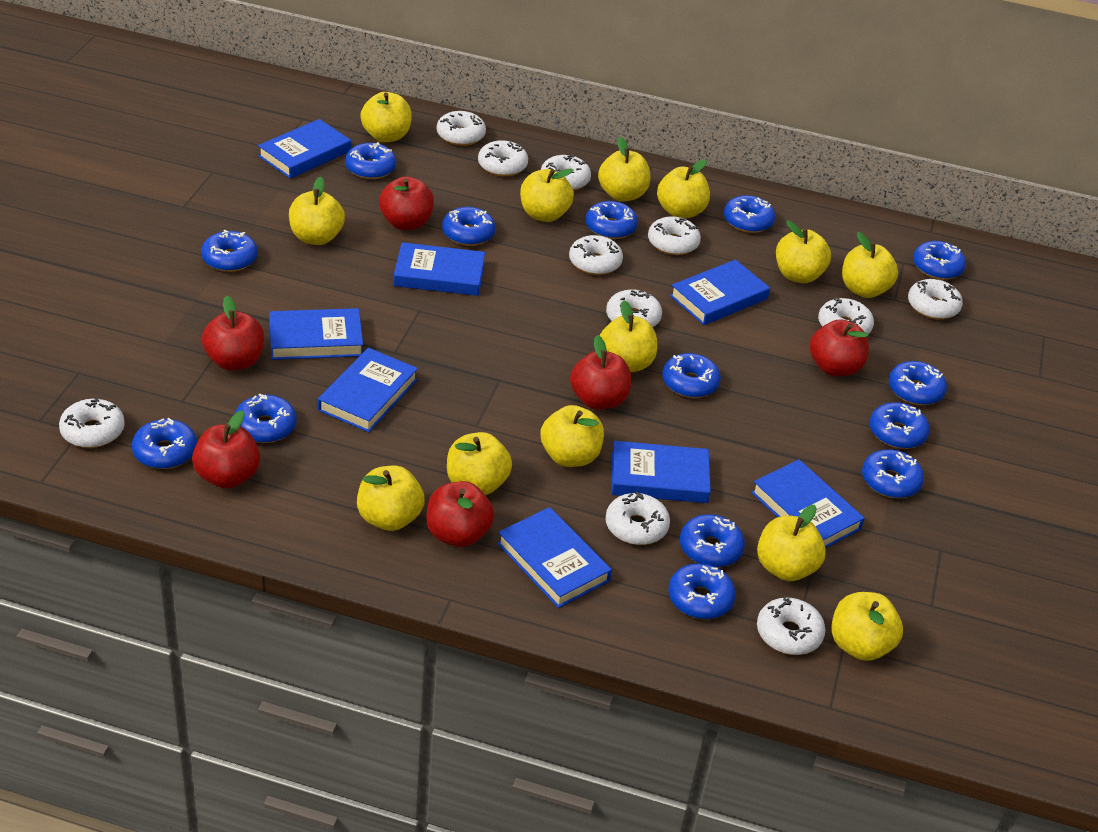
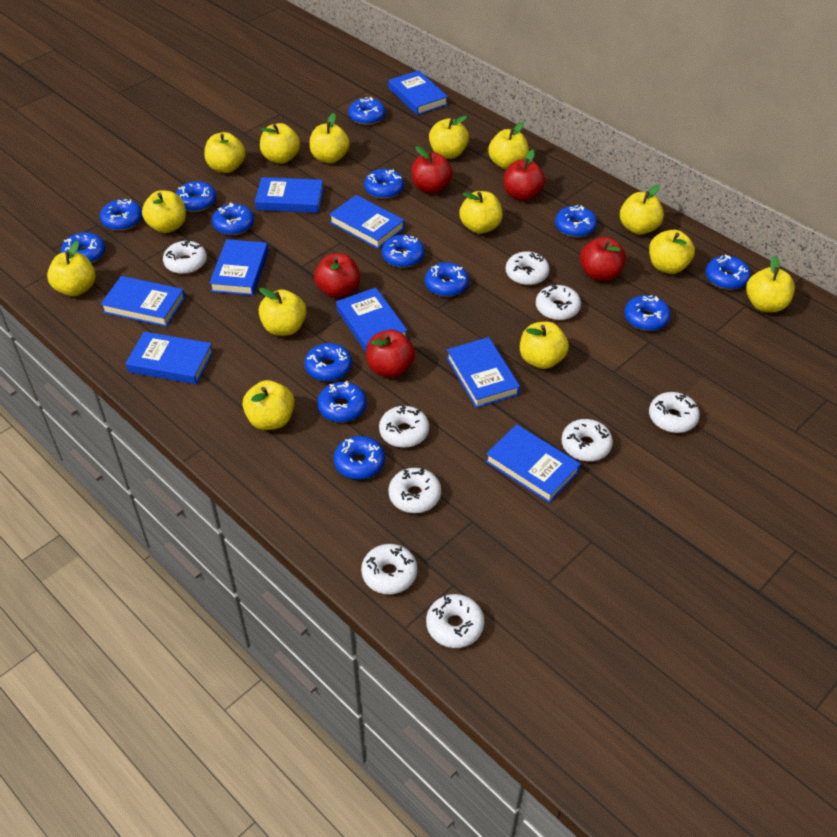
blue book: [258,119,351,179] [269,308,363,360] [318,348,418,432] [393,242,485,296] [497,507,612,608] [611,441,711,503] [670,259,770,325] [751,459,865,548] = 8 -> [100,276,185,327] [125,332,213,384] [209,239,269,296] [255,177,324,213] [329,195,405,249] [336,288,408,352] [389,70,448,115] [447,337,520,408] [485,424,581,503] = 9
red apple: [192,410,260,489] [202,296,264,371] [379,176,434,230] [427,481,494,547] [570,335,631,410] [810,319,869,377] = 6 -> [314,253,360,298] [366,330,415,378] [411,146,453,194] [504,150,545,201] [580,237,626,281] = 5
white donut: [59,397,125,448] [437,111,486,146] [478,140,528,176] [541,154,591,191] [569,235,623,275] [605,492,670,545] [606,289,662,327] [648,216,701,255] [757,596,826,655] [818,297,874,334] [908,279,963,319] = 11 -> [163,240,207,274] [361,544,417,594] [379,405,429,448] [388,468,441,513] [426,594,484,648] [506,251,550,285] [536,284,581,320] [561,419,613,461] [649,392,700,433] = 9
yellow apple: [289,177,345,245] [357,466,425,531] [360,92,412,142] [447,432,512,495] [520,169,574,222] [540,405,604,467] [598,137,650,201] [600,300,657,373] [657,159,710,218] [757,505,826,581] [776,221,831,283] [831,592,903,661] [842,232,898,298] = 13 -> [47,241,95,296] [142,190,186,233] [204,132,245,173] [242,380,294,430] [259,288,307,336] [260,123,300,164] [309,113,350,163] [429,116,469,159] [459,191,503,234] [488,122,529,170] [520,322,569,369] [620,185,664,235] [649,230,695,274] [746,256,795,312] = 14

